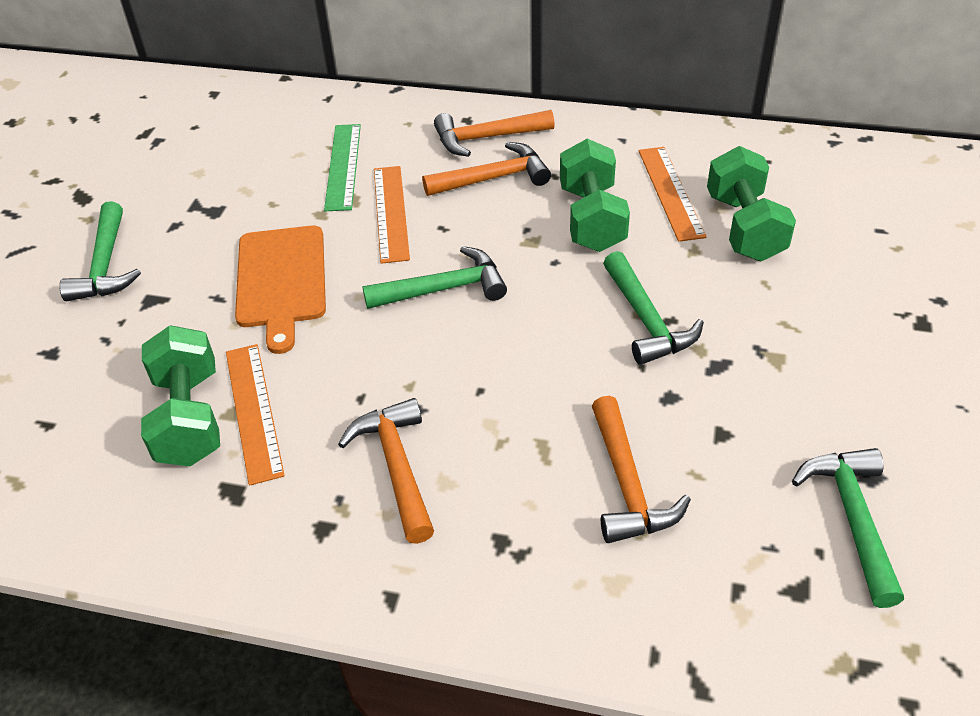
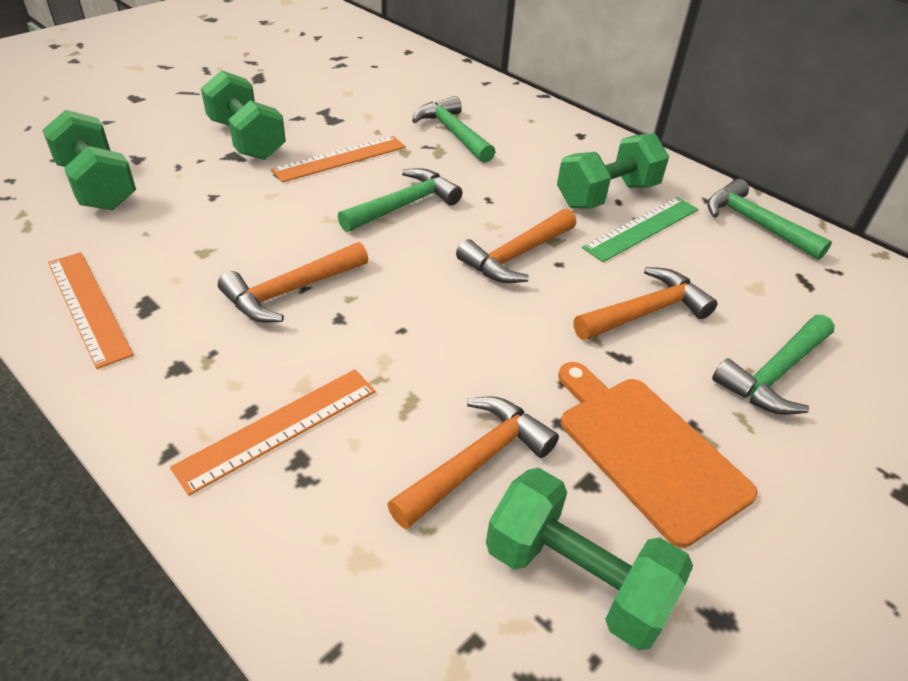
green dumbbell: [141,325,220,466] [560,139,630,252] [707,146,796,261] = 3 -> [42,110,136,210] [201,70,286,160] [486,468,693,650] [557,133,669,209] = 4

